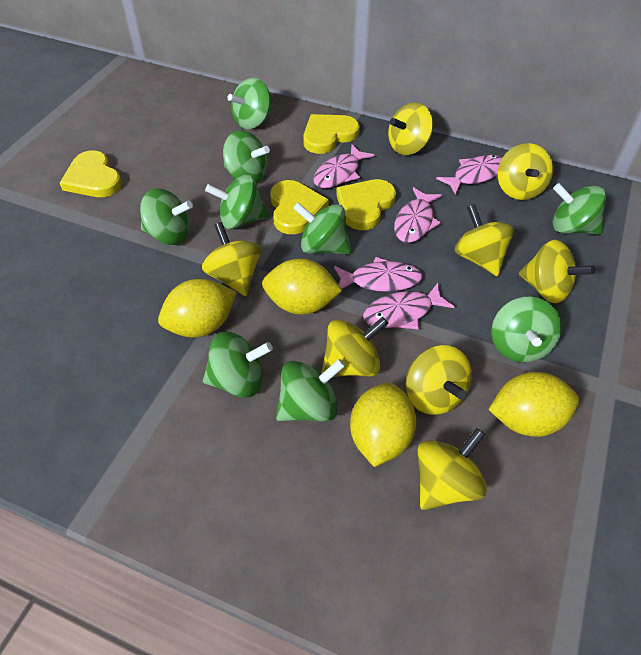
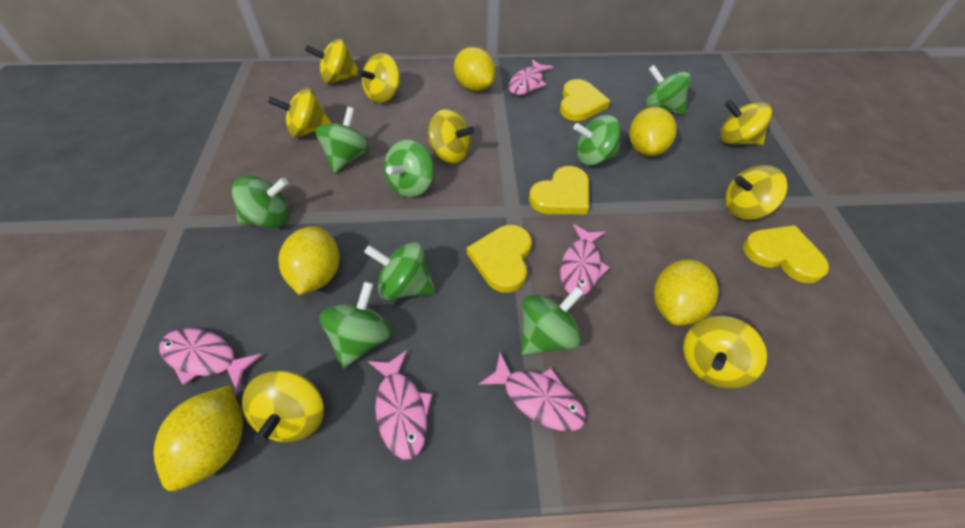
green spinning top: [140,188,193,245] [203,332,273,398] [205,175,269,229] [223,131,270,184] [228,78,272,129] [276,359,345,422] [293,202,351,254] [492,297,562,362] [553,183,606,235] = 9 -> [232,176,289,228] [315,107,370,173] [320,281,392,368] [364,242,435,300] [384,140,434,197] [521,286,584,355] [573,115,621,165] [646,65,691,115] = 8
yellow lemon: [158,279,237,338] [262,258,343,315] [350,383,417,467] [488,372,579,437] = 4 -> [154,385,243,491] [279,226,340,295] [454,47,496,91] [629,107,677,156] [654,259,719,326] = 5

